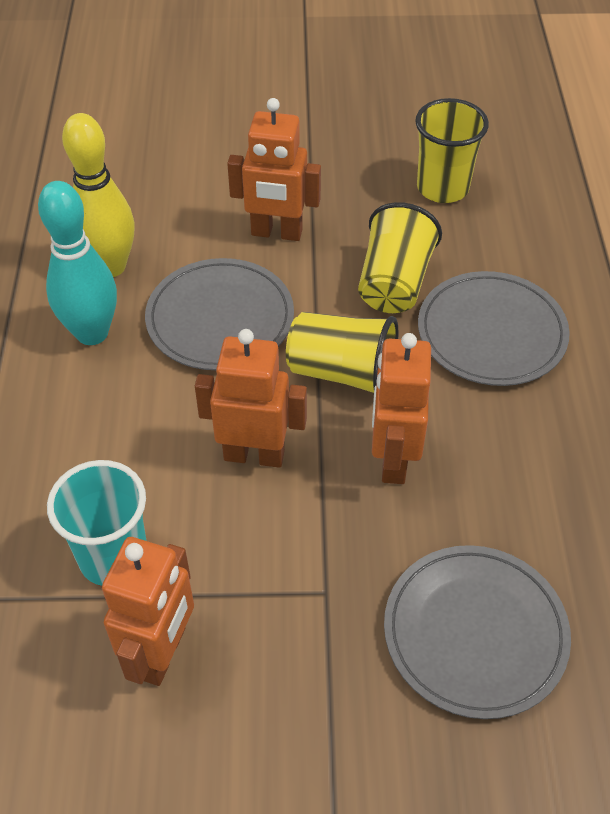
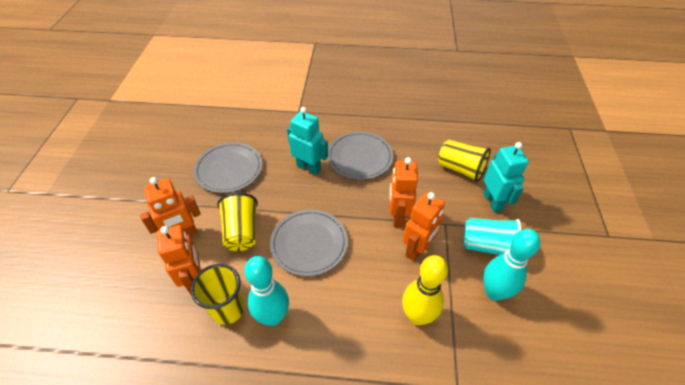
turquoise bowling pin: [38,181,117,345] = 1 -> [244,256,289,326] [483,229,540,301] = 2
turquoise robot: none = 0 -> [287,107,328,175] [483,142,529,213] = 2

